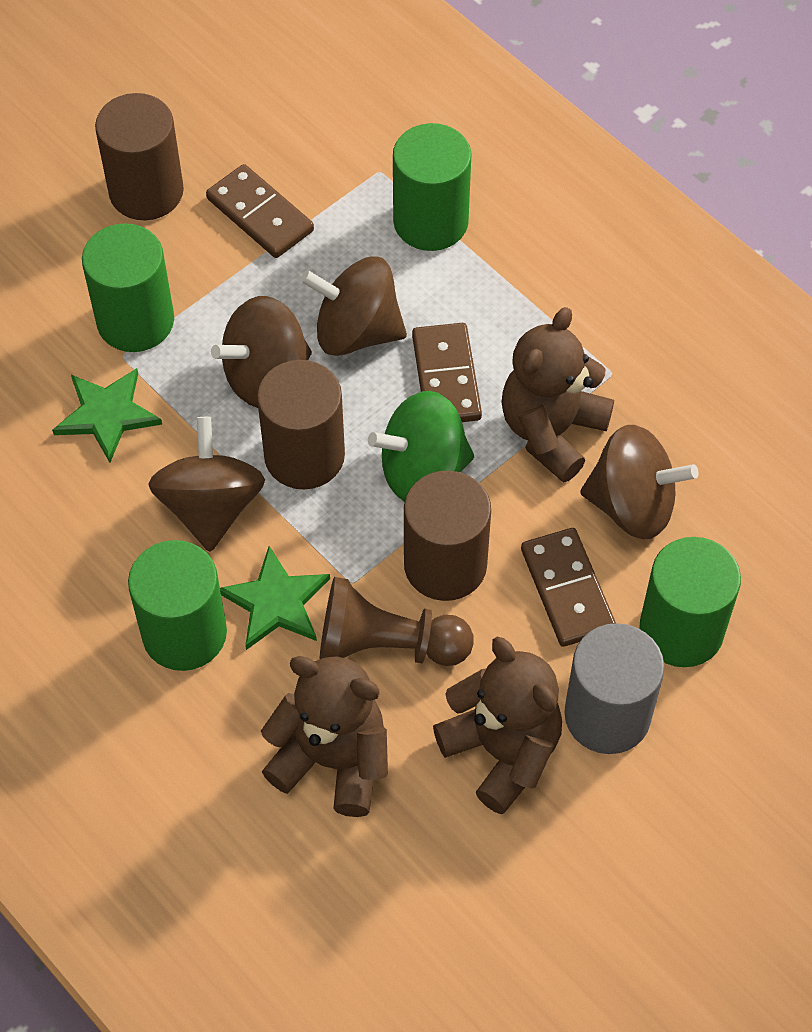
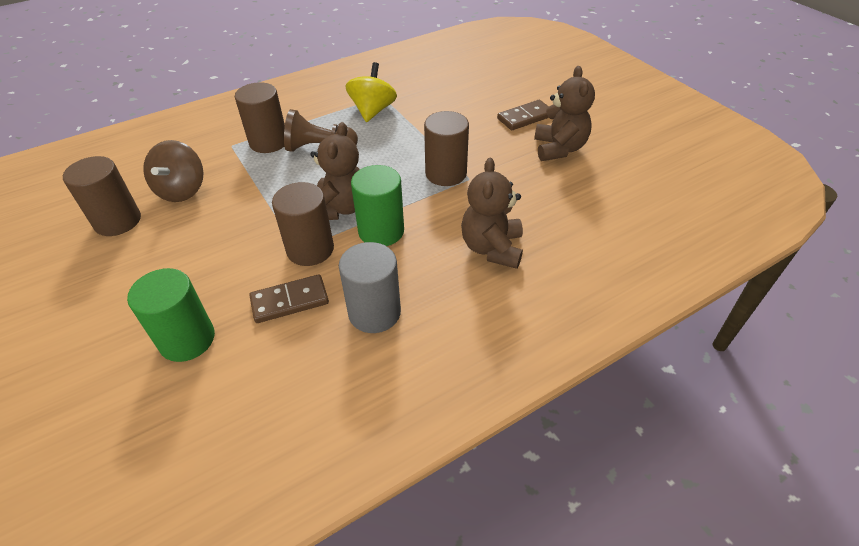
brown cylinder: [95,93,184,220] [257,360,345,490] [404,471,491,601] = 3 -> [63,156,141,236] [235,82,285,153] [272,182,334,266] [424,111,469,186] = 4
brown domino: [206,164,314,258] [412,323,482,422] [521,528,616,647] = 3 -> [249,274,329,323] [497,100,549,130] = 2
brown spinning top: [149,417,265,552] [211,296,312,408] [301,256,407,356] [580,425,699,539] = 4 -> [143,140,203,202] = 1
green cylinder: [82,223,174,352] [128,540,227,671] [393,123,472,251] [639,537,741,667] = 4 -> [127,268,215,362] [351,165,404,246] = 2
green spinning top: [368,391,474,502] = 1 -> none = 0
green star: [52,368,162,463] [220,546,330,650] = 2 -> none = 0
yellow spinning top: none = 0 -> [346,62,397,122] = 1

